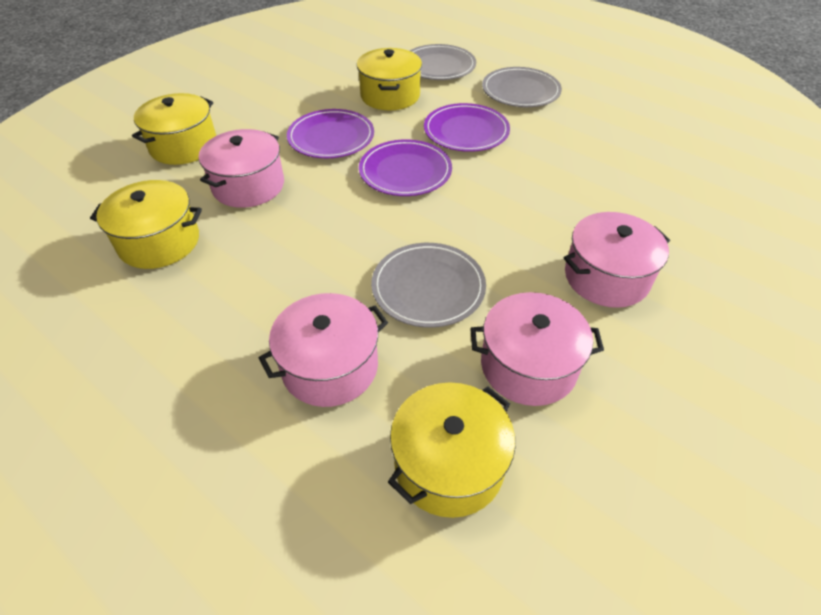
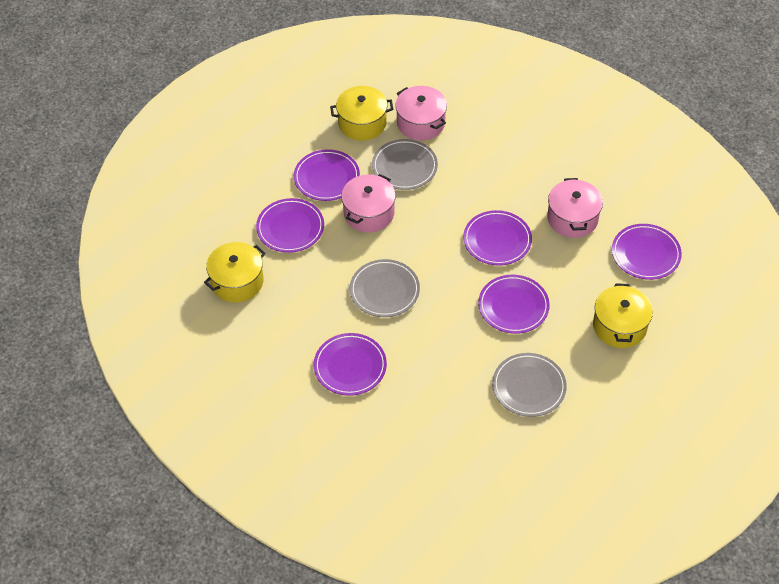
pink pot: [199,129,284,208] [259,293,388,407] [470,292,604,406] [564,212,670,308] = 4 -> [341,174,396,232] [395,86,447,140] [547,178,603,238] = 3
purple plate: [287,109,374,158] [359,139,452,196] [424,103,510,152] = 3 -> [256,198,324,253] [294,149,360,201] [314,333,387,396] [463,210,532,266] [478,275,550,334] [612,224,682,280] = 6
yellow pot: [90,180,202,269] [132,93,216,165] [357,48,422,110] [388,382,516,518] = 4 -> [204,242,266,303] [330,86,393,140] [593,283,653,348] = 3

